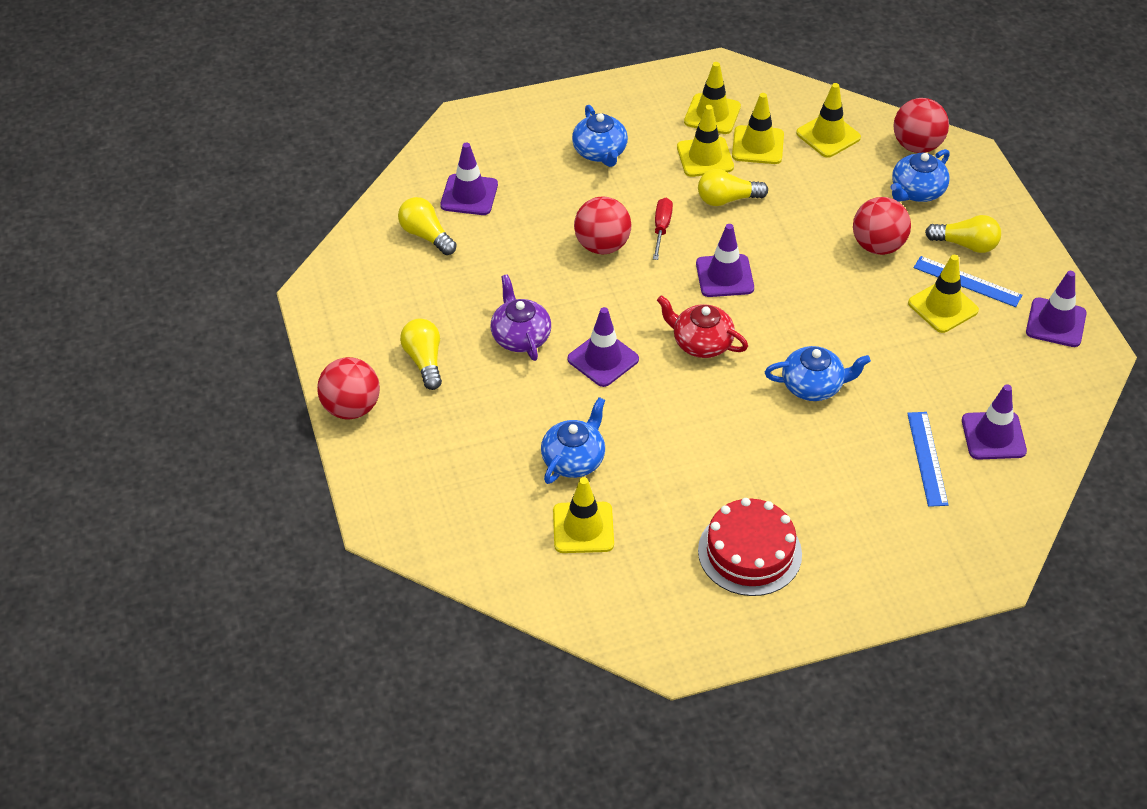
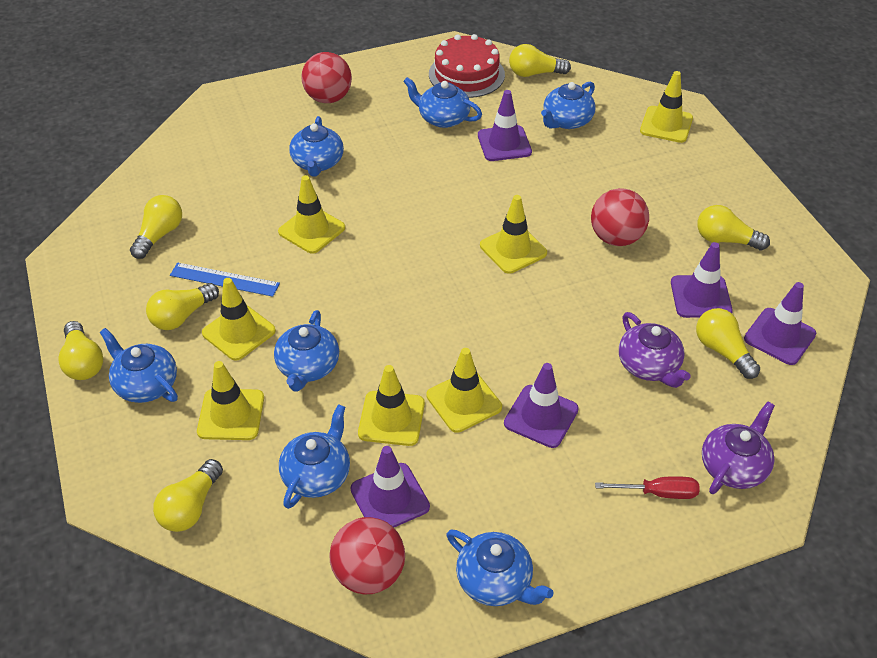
blue ruler: [907,412,948,507] [914,256,1022,307] = 2 -> [170,262,280,297] = 1
blue teapot: [541,397,605,484] [572,105,628,167] [765,346,871,401] [890,149,950,202] = 4 -> [100,328,178,403] [274,310,339,392] [279,404,350,509] [289,116,344,177] [403,77,482,128] [446,530,553,606] [541,81,596,129] = 7
purple teapot: [490,274,551,361] = 1 -> [619,312,691,388] [702,401,775,494] = 2
red ball: [317,357,380,419] [574,197,631,254] [853,197,911,255] [893,98,949,153] = 4 -> [301,52,352,103] [329,517,405,594] [591,188,649,246] = 3
red teapot: [657,295,748,358] = 1 -> none = 0
yellow light bulb: [398,197,457,255] [400,319,442,390] [698,169,768,206] [925,215,1001,253] = 4 -> [58,321,103,380] [130,195,182,259] [146,283,219,330] [153,459,223,532] [509,44,571,77] [696,308,760,379] [697,205,770,250] = 7
yellow traffic cone: [553,477,614,553] [677,105,734,177] [684,62,741,134] [732,93,784,164] [796,83,861,158] [908,255,979,333] = 6 -> [197,361,264,440] [202,278,276,361] [278,175,345,254] [358,365,425,446] [426,348,502,433] [480,195,547,274] [640,71,693,143] = 7

